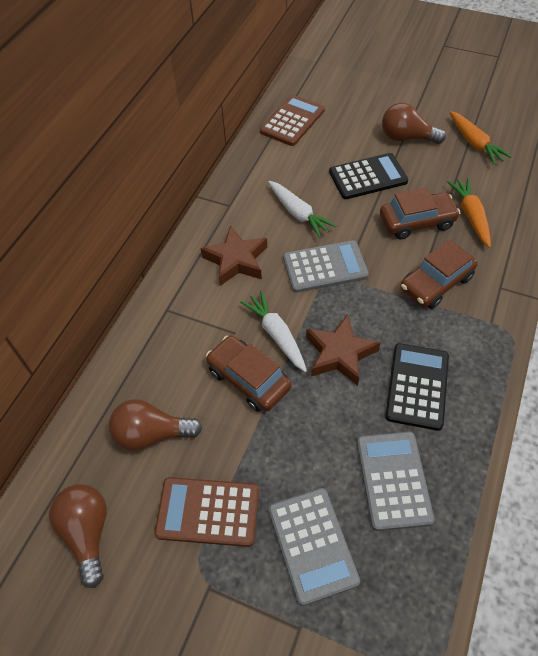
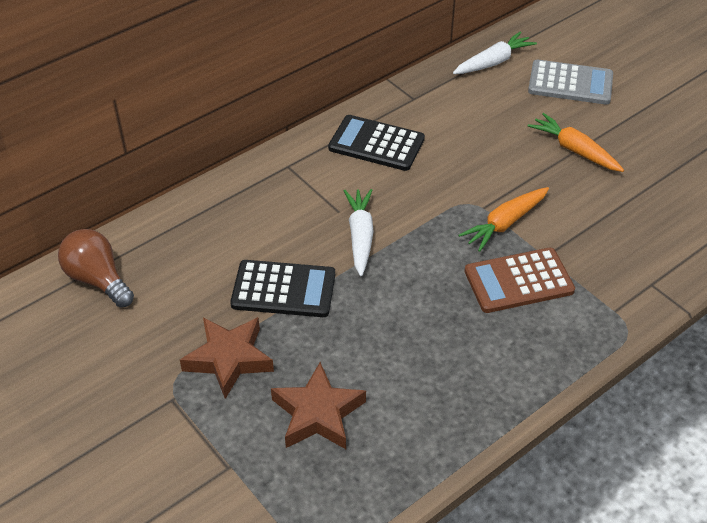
brown calculator: [154,477,259,547] [260,95,325,146] = 2 -> [465,247,575,313] = 1
brown car: [206,335,292,412] [380,188,460,239] [401,240,478,309] = 3 -> none = 0
brown light bulb: [49,484,107,588] [109,399,202,451] [382,103,446,144] = 3 -> [58,229,134,307] = 1
grey calculator: [269,488,360,606] [283,240,369,293] [357,432,435,531] = 3 -> [528,59,613,105] = 1

